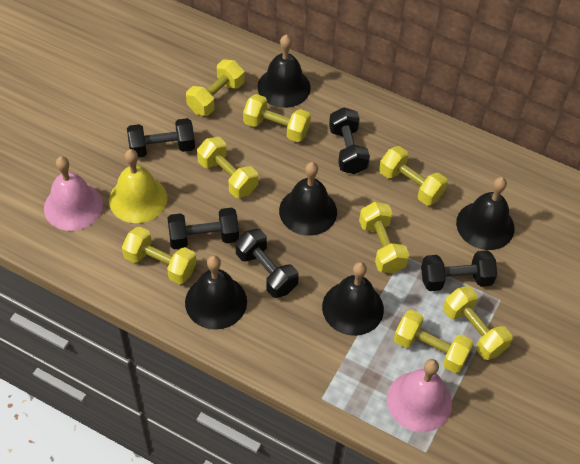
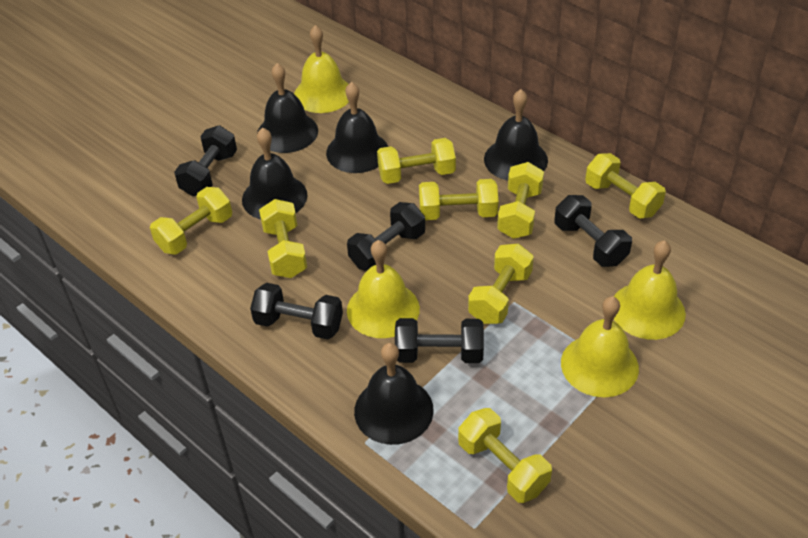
pink bell: [44,156,103,231] [387,359,452,432] = 2 -> none = 0
yellow bell: [109,149,167,223] = 1 -> [294,25,349,113] [347,240,420,338] [561,296,639,397] [614,240,686,340] = 4

